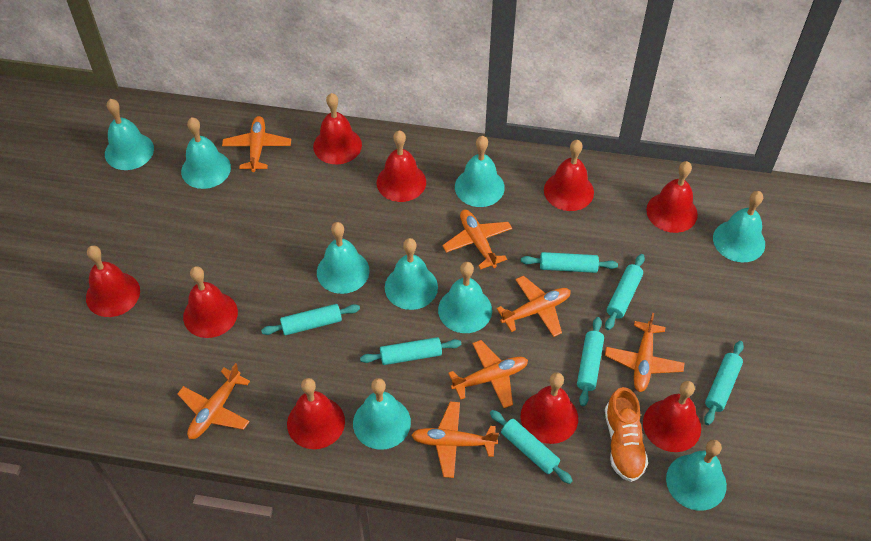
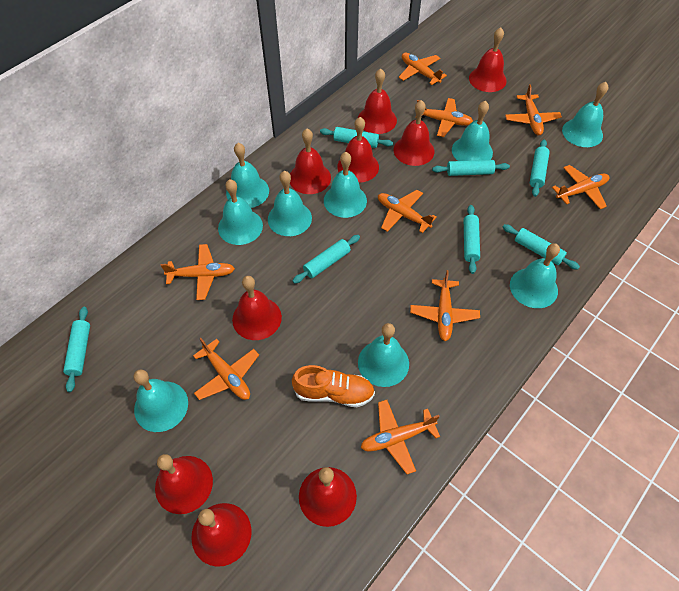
orange plane: [177,363,250,439] [222,116,291,172] [411,402,499,478] [442,210,512,270] [448,340,528,408] [497,276,571,337] [605,313,685,392] = 7 -> [160,244,235,300] [193,338,259,400] [361,400,440,474] [378,190,437,233] [399,53,447,85] [410,270,480,341] [415,98,473,137] [505,84,562,135] [552,165,609,209] = 9

